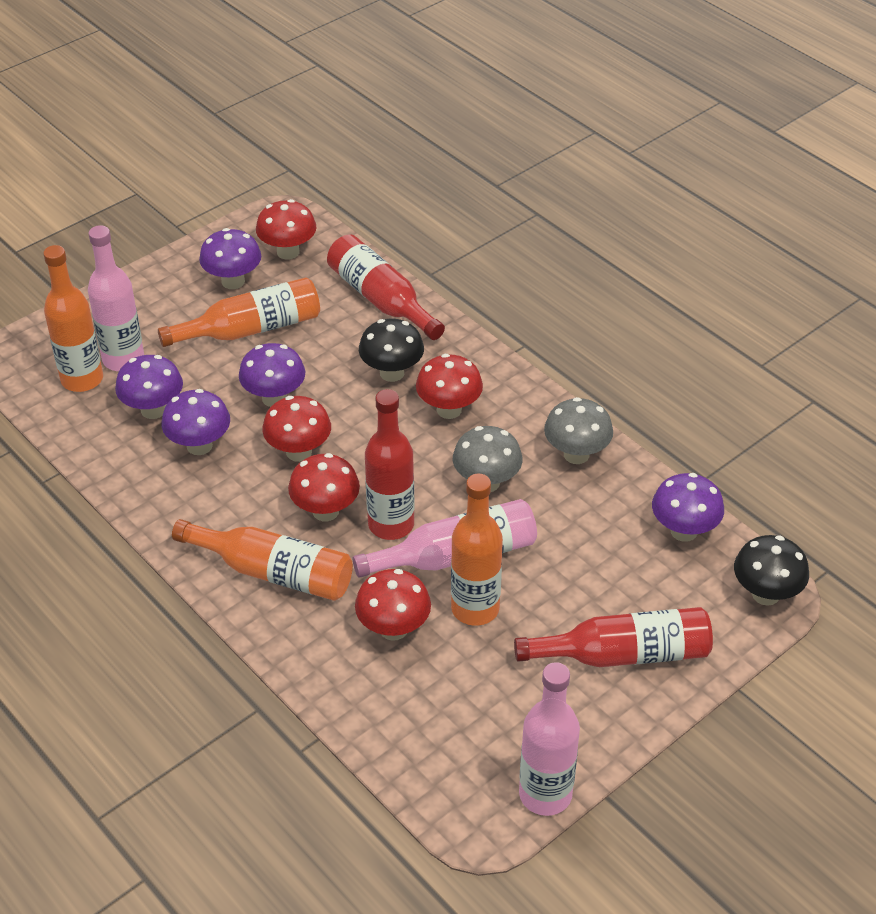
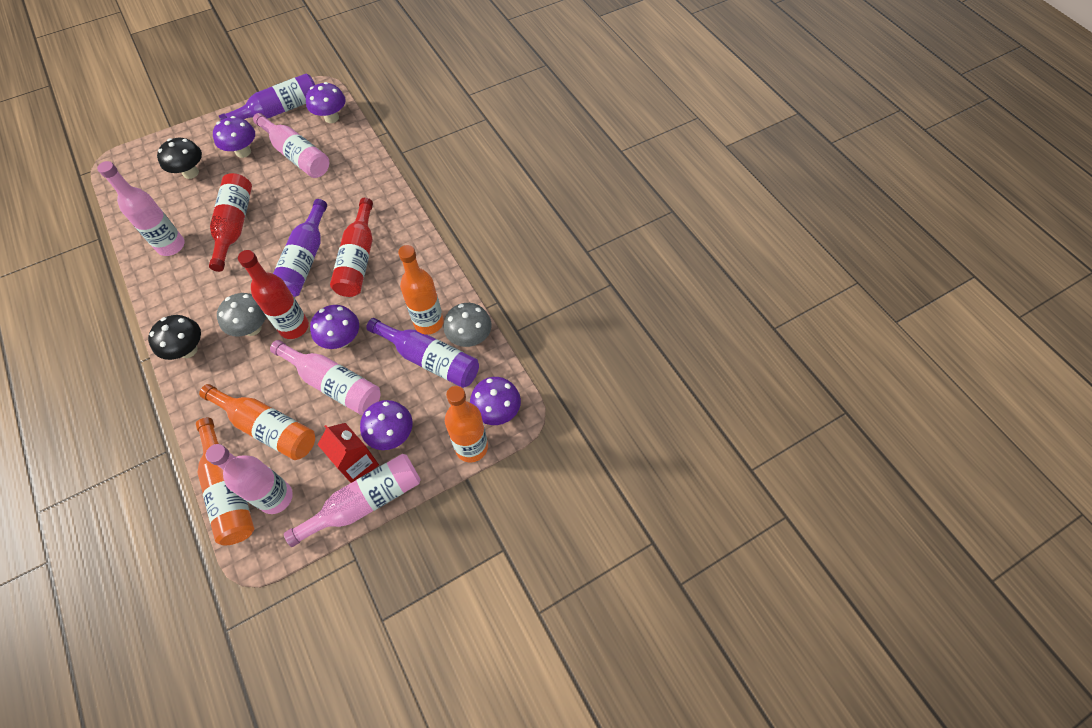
pink bottle: [88,225,144,371] [353,499,537,578] [519,662,580,816] = 3 -> [97,161,185,256] [206,444,293,514] [253,113,329,178] [270,340,380,415] [284,454,421,547] = 5
purple bottle: none = 0 -> [219,73,315,120] [273,199,327,297] [366,318,479,388] = 3
red carton: none = 0 -> [318,423,379,483] = 1
red mushroom: [256,199,316,260] [262,396,331,462] [288,453,360,521] [355,569,431,641] [416,354,483,419] = 5 -> none = 0

